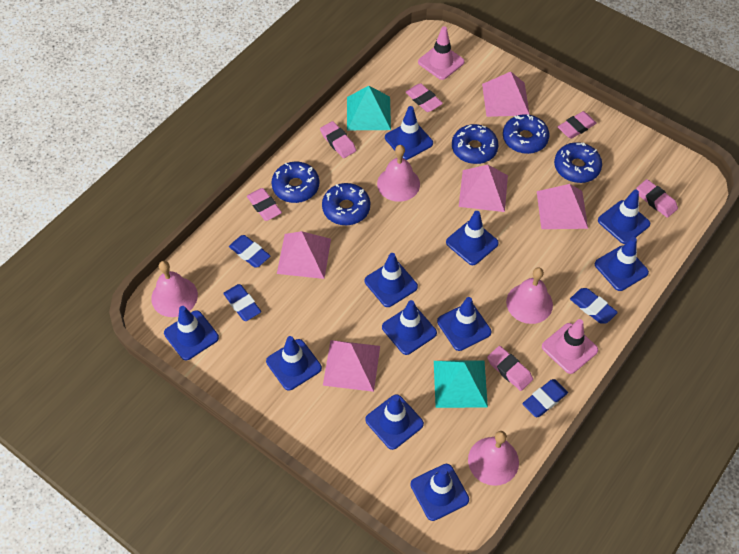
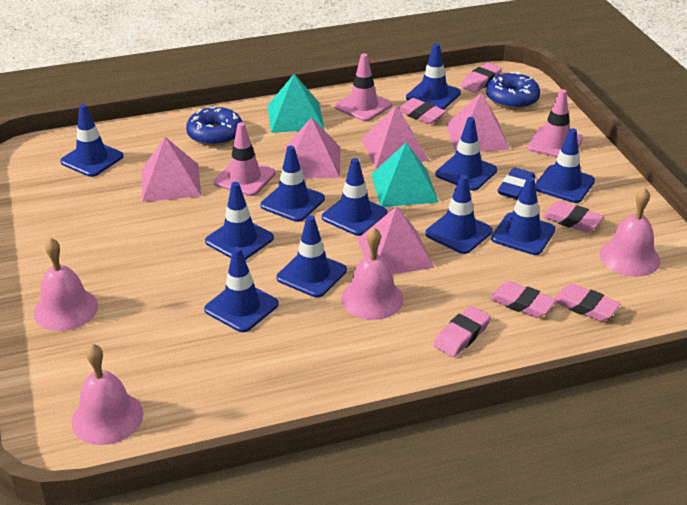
blue donut: [271,162,319,203] [322,183,370,225] [452,124,499,164] [503,114,549,154] [554,142,602,183] = 5 -> [186,106,242,146] [486,72,540,109] = 2
blue eraser: [223,284,261,321] [229,235,271,268] [523,379,568,417] [570,288,618,324] = 4 -> [497,168,535,200] = 1
pink traffic cone: [418,26,465,80] [542,319,598,374] = 2 -> [214,122,275,196] [335,53,392,121] [527,89,583,158] = 3

